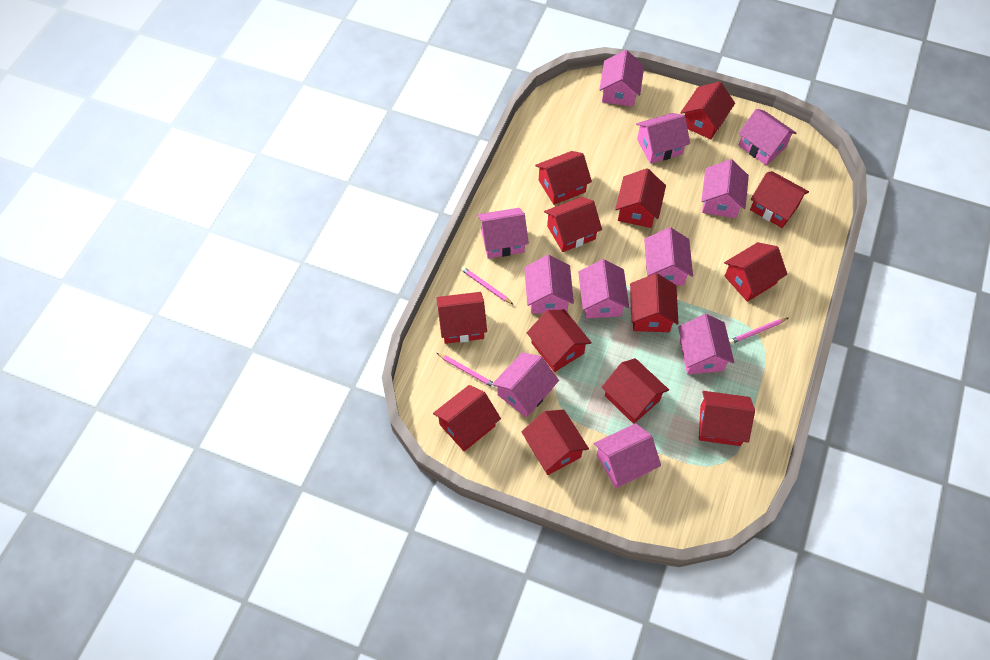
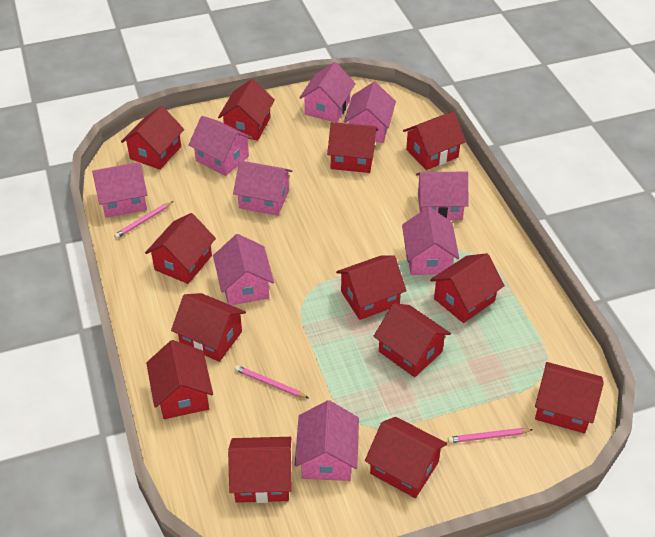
pink house: [478,208,529,259] [492,352,559,418] [524,255,574,314] [578,259,629,318] [594,423,661,488] [599,50,644,107] [636,113,690,164] [644,227,693,285] [678,314,734,374] [701,159,749,218] [738,109,796,165] = 11 -> [92,162,147,218] [188,116,253,176] [213,234,274,305] [233,160,292,216] [295,400,359,481] [299,62,356,123] [344,82,396,143] [402,207,459,275] [416,171,469,220] = 9

